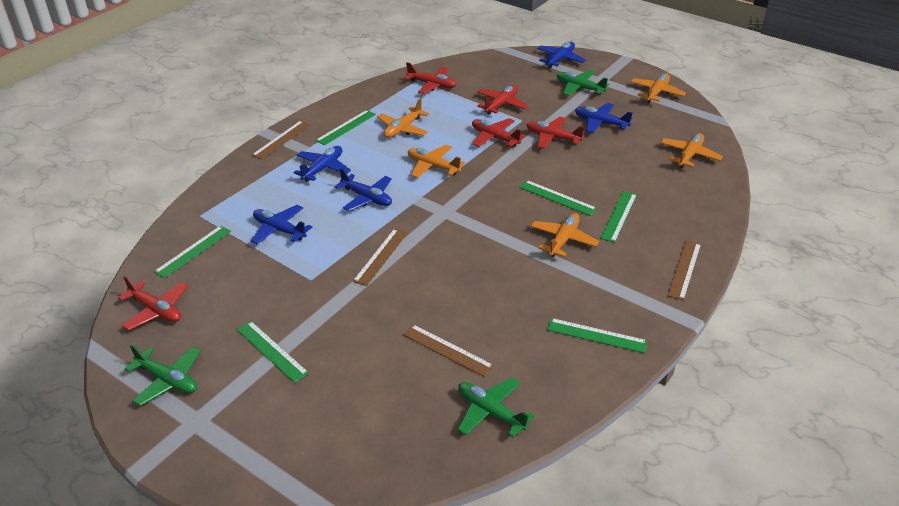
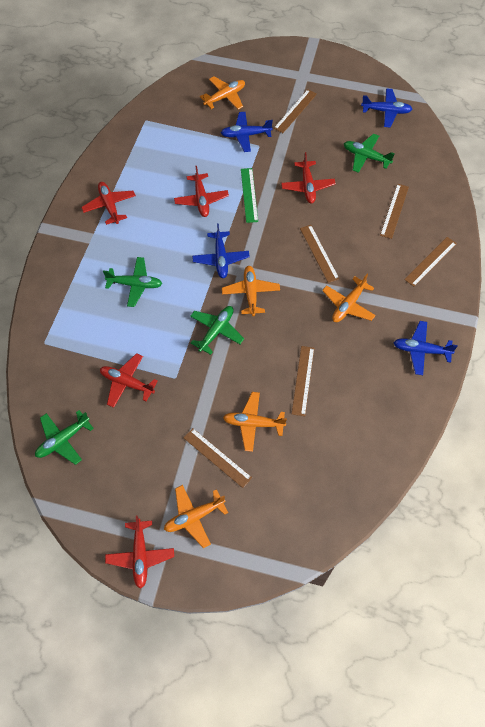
blue plane: [251,205,312,244] [293,146,351,182] [334,168,392,211] [537,42,586,68] [575,103,632,133] = 5 -> [192,223,250,278] [221,112,273,152] [361,88,412,127] [393,321,458,375] = 4
brown ruler: [252,121,311,160] [353,229,408,286] [403,324,494,377] [667,240,701,300] = 4 -> [184,428,252,488] [274,89,317,133] [292,346,314,416] [300,225,340,283] [380,184,409,239] [404,237,457,287] = 6
green plane: [125,344,200,406] [458,378,535,438] [557,70,609,96] = 3 -> [35,410,94,465] [103,257,162,307] [190,306,244,355] [344,133,395,173] = 4
green ruler: [154,226,231,278] [237,321,309,383] [315,110,376,145] [519,180,597,216] [547,318,647,353] [600,191,637,243] = 6 -> [241,168,258,223] = 1

